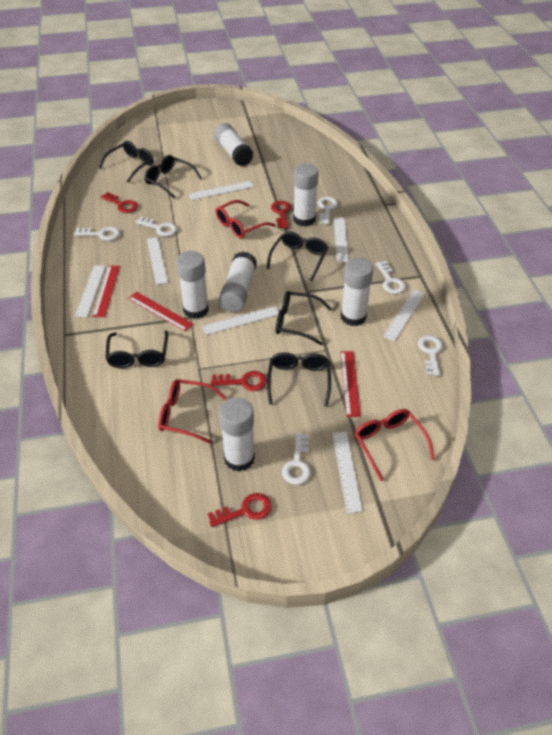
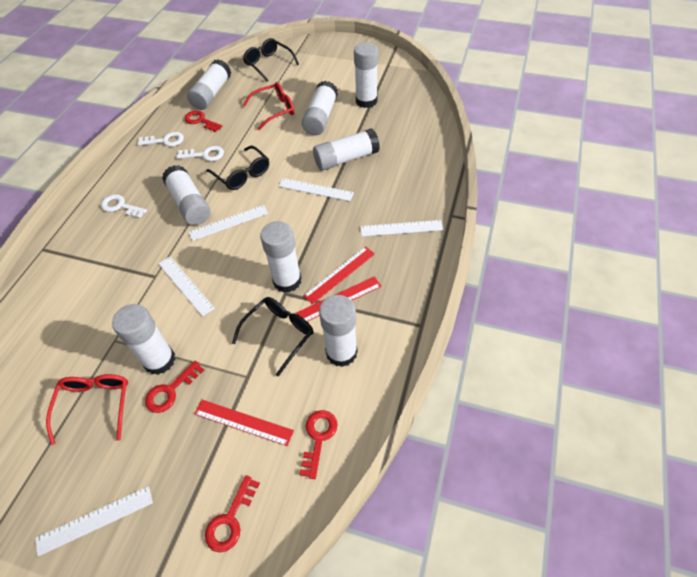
black glasses: [99,141,154,183] [105,330,168,368] [144,155,202,199] [266,231,328,281] [267,352,331,407] [276,291,332,345] = 6 -> [206,146,269,190] [232,297,314,377] [243,38,299,82] = 3
red glasses: [158,379,227,444] [216,200,275,238] [355,409,435,481] = 3 -> [46,374,128,445] [243,82,294,130] = 2
white glue stick: [176,251,209,319] [214,123,254,166] [218,252,257,313] [219,398,255,472] [293,163,318,227] [341,258,373,326] = 6 -> [112,304,175,375] [162,165,211,225] [187,59,231,110] [260,221,302,293] [301,81,338,135] [313,128,380,171] [319,295,358,367] [354,42,378,108] = 8
white key: [74,227,120,241] [135,216,177,236] [282,433,311,485] [318,197,338,224] [376,261,406,294] [418,335,443,376] = 6 -> [101,194,147,218] [138,132,184,147] [177,146,224,161] = 3
white ruler: [75,265,106,317] [147,237,168,285] [189,181,254,200] [202,306,279,335] [332,432,363,513] [334,217,349,262] [383,289,425,341] = 7 -> [35,486,153,556] [158,257,215,316] [189,205,268,241] [278,178,354,201] [360,220,443,237] = 5

